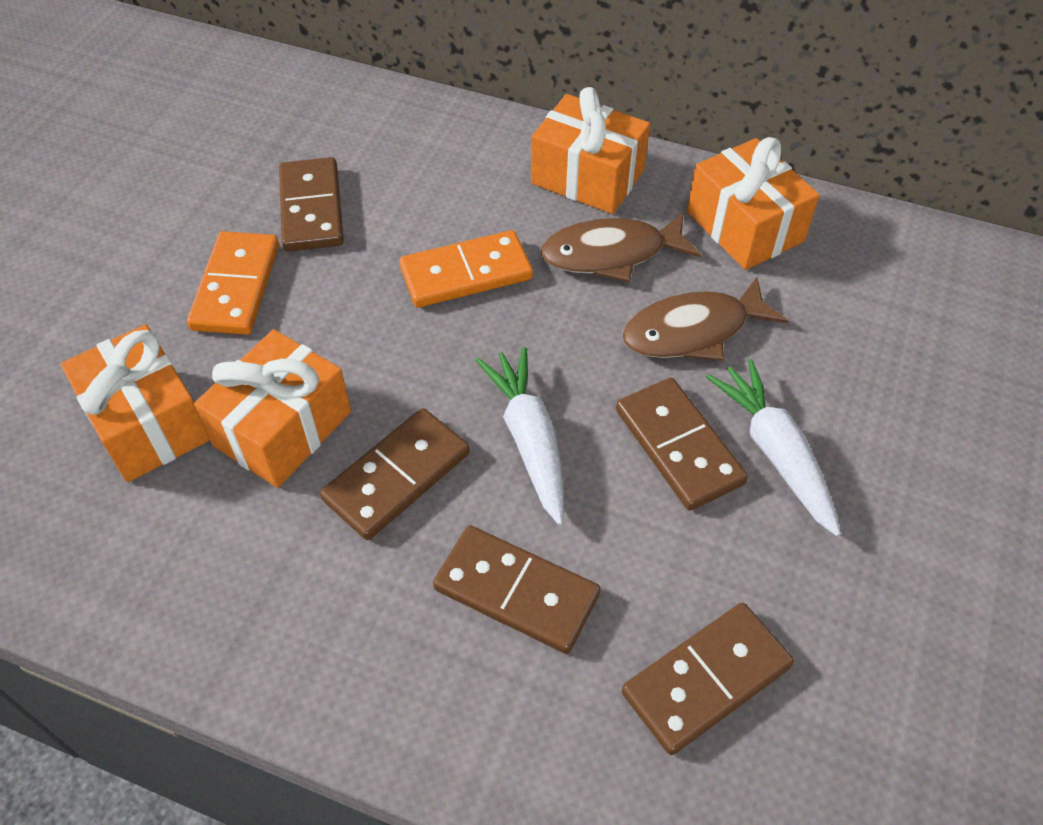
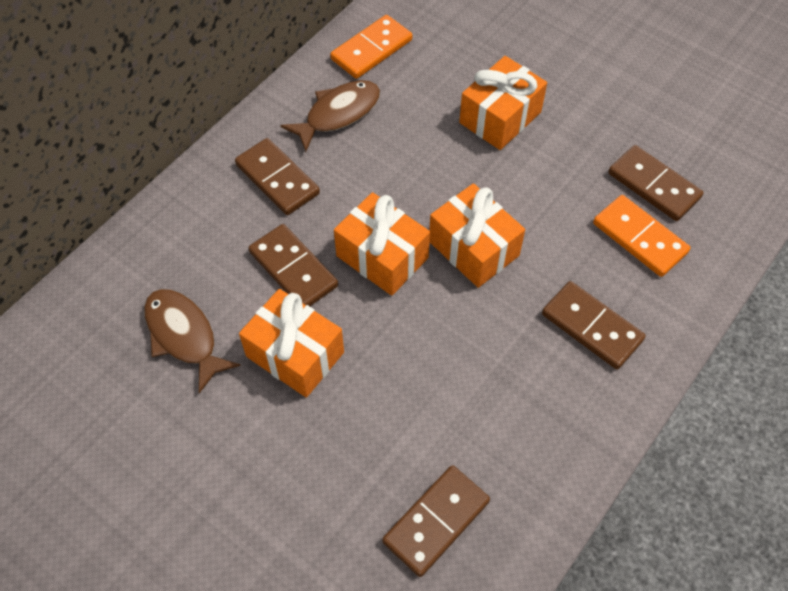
white carrot: [476,347,564,525] [706,359,841,536] = 2 -> none = 0

